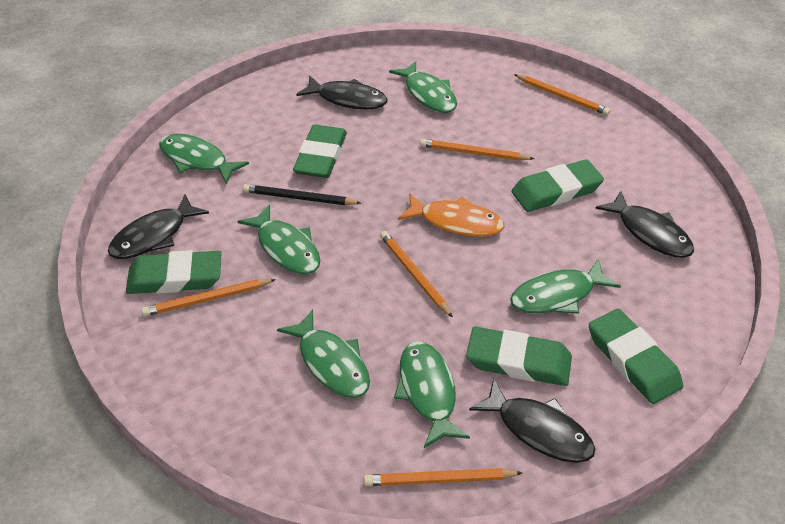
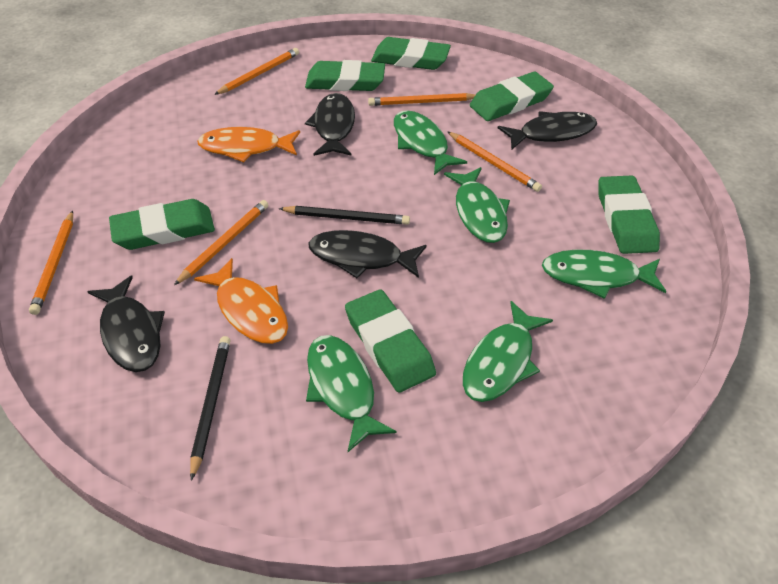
black pencil: [243,184,361,205] = 1 -> [190,336,231,481] [278,206,410,225] = 2
green eraser: [126,250,222,294] [293,125,347,178] [466,327,572,386] [511,159,604,212] [589,309,683,404] = 5 -> [109,199,215,250] [305,60,385,91] [345,289,436,393] [371,37,451,70] [470,72,554,121] [598,175,660,254] = 6
green fish: [159,134,249,184] [237,205,321,274] [277,309,370,398] [389,61,457,113] [394,341,470,448] [510,259,621,314] = 6 -> [306,335,397,452] [394,110,467,175] [444,167,510,243] [463,301,553,402] [542,250,666,299] = 5
orange fish: [398,193,505,237] = 1 -> [194,258,288,344] [197,127,300,162] = 2

